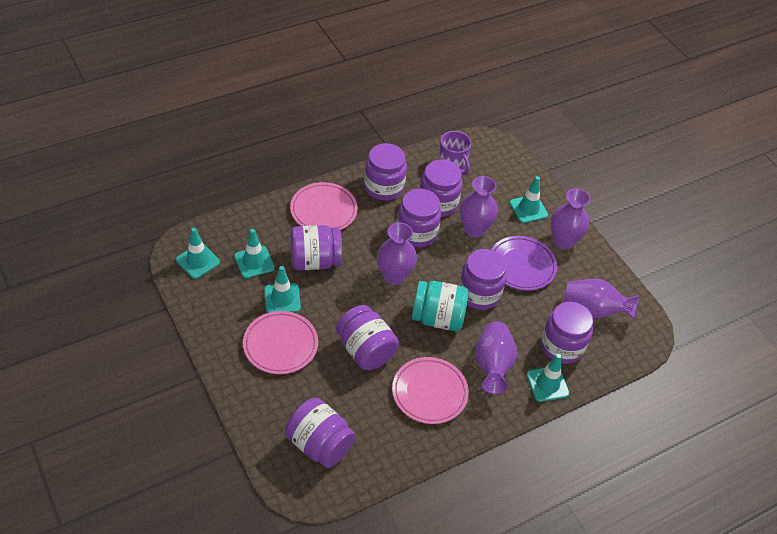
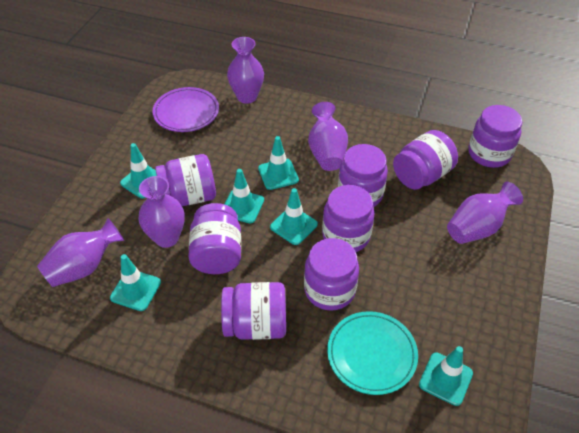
pink plate: [243,311,318,374] [290,182,358,230] [392,357,469,424] = 3 -> none = 0
purple mug: [438,131,471,175] = 1 -> none = 0
turquoise jar: [412,281,469,331] = 1 -> none = 0
turquoise plate: none = 0 -> [327,311,418,395] = 1
turquoise traffic cone: [176,228,220,279] [234,229,275,278] [264,266,301,313] [510,176,548,223] [527,354,570,402] = 5 -> [110,254,161,311] [120,143,157,199] [224,169,264,223] [258,136,299,190] [270,188,318,245] [419,346,473,406] = 6

